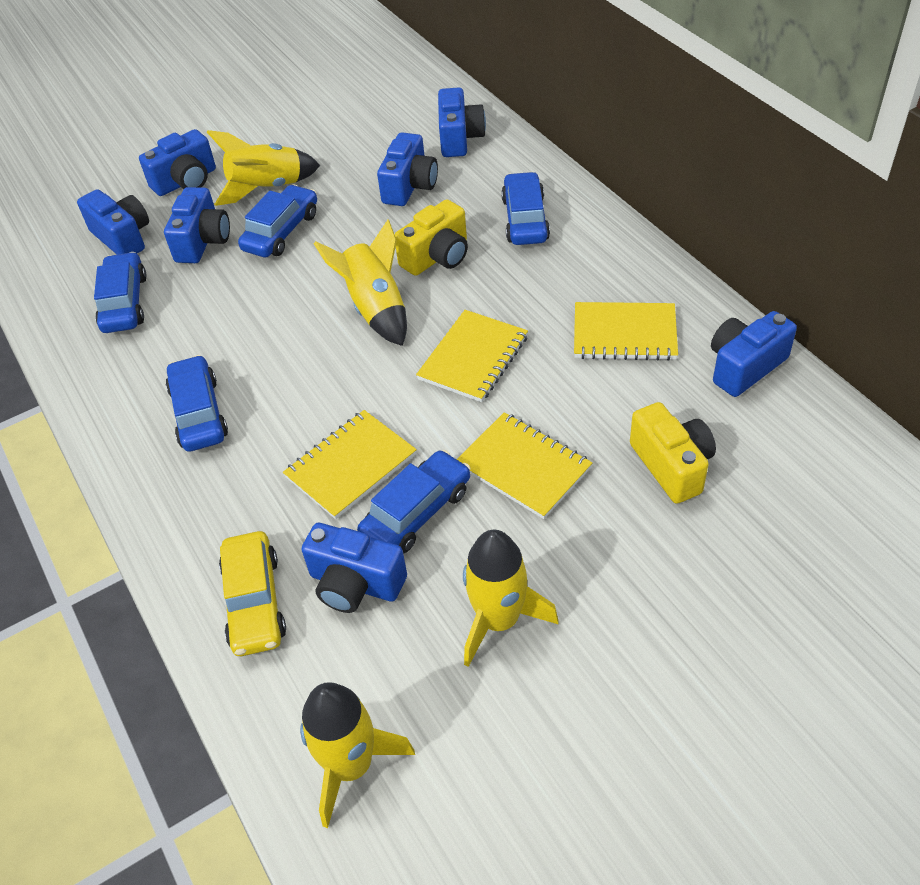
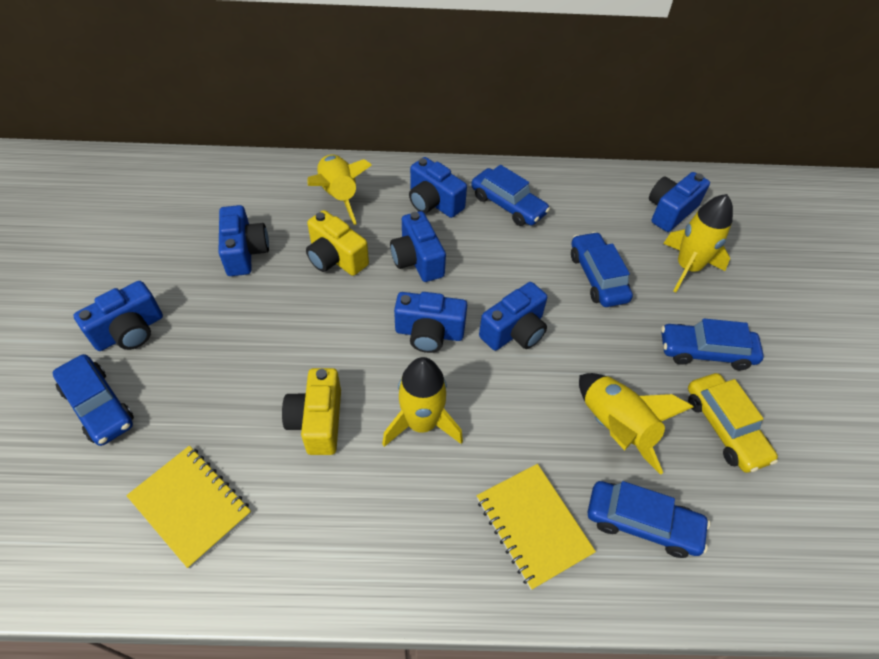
yellow notebook: [283,410,417,519] [416,310,528,402] [457,412,592,519] [574,302,678,361] = 4 -> [126,446,251,569] [477,464,596,590] = 2

